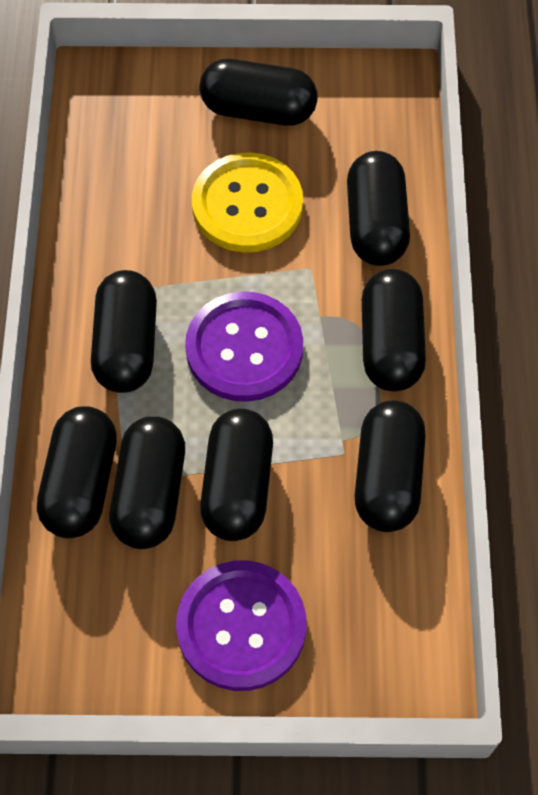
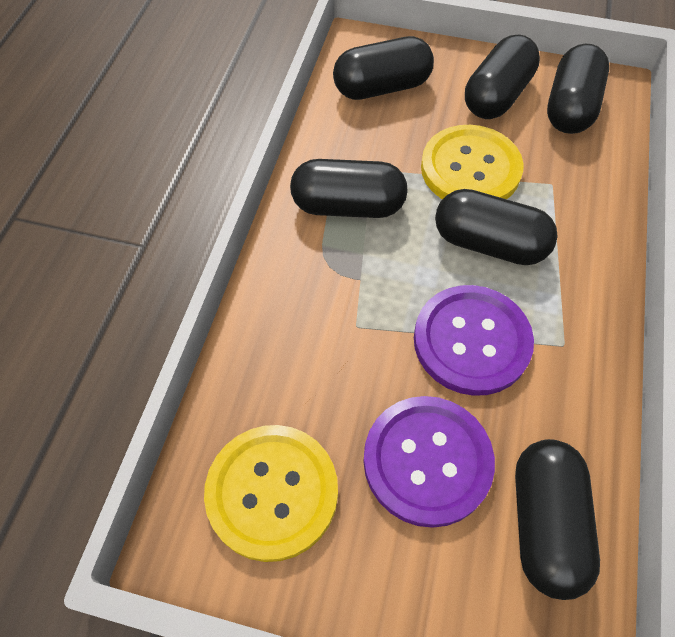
black capsule: [37,406,117,538] [91,270,157,393] [110,416,185,549] [199,59,317,126] [200,409,273,541] [347,151,410,266] [355,401,426,532] [362,269,426,391] = 8 -> [290,159,408,218] [333,36,434,100] [435,189,558,265] [465,35,540,119] [515,439,600,600] [547,43,609,134] = 6
yellow button: [192,152,303,253] = 1 -> [204,425,338,562] [421,125,524,199] = 2

